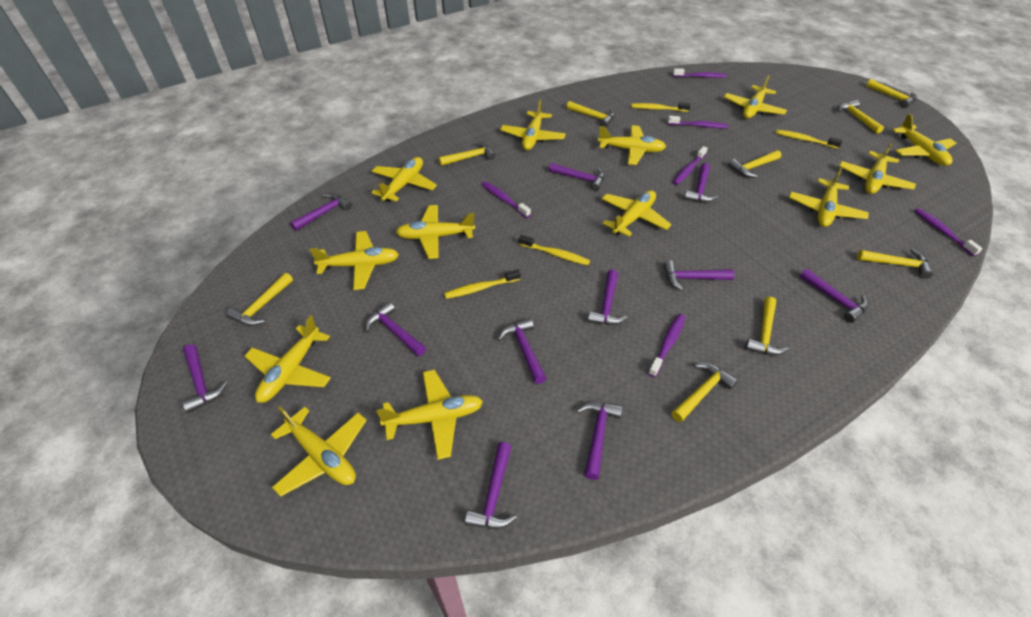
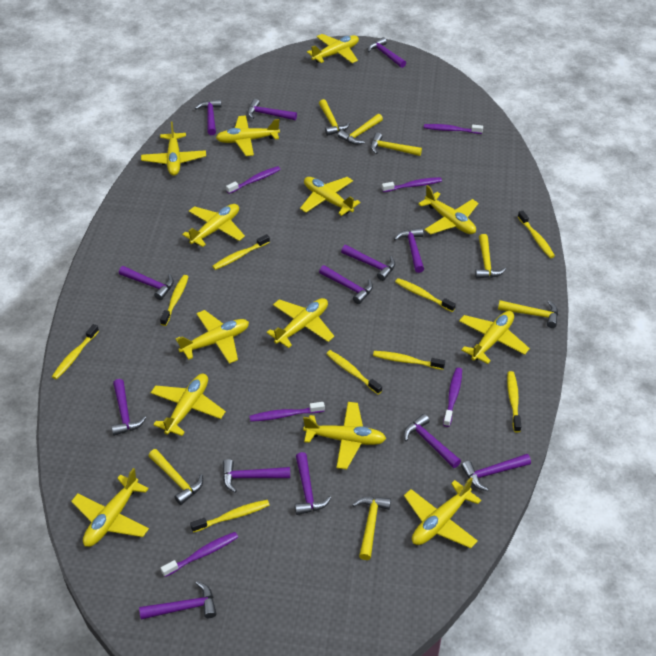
purple hammer: [182,344,228,413] [290,193,352,231] [365,301,426,356] [465,442,517,529] [498,318,547,384] [549,163,605,191] [577,402,622,480] [588,269,628,325] [663,260,734,291] [684,163,718,203] [800,269,868,323] = 11 -> [111,379,146,436] [119,266,174,300] [139,581,217,620] [195,99,221,135] [223,459,290,493] [248,99,297,120] [295,452,331,515] [319,265,373,304] [341,245,395,281] [368,37,406,68] [394,228,424,273] [404,414,461,468] [461,454,531,491] = 13
yellow hammer: [226,273,293,326] [438,142,495,166] [567,101,615,128] [671,363,738,422] [728,150,781,177] [745,297,789,355] [838,100,884,134] [857,249,933,279] [866,79,917,108] = 9 -> [149,449,203,505] [319,99,350,136] [338,114,383,145] [352,497,391,560] [371,133,422,156] [475,234,506,279] [498,300,558,328] = 7
yellow toothbrush: [444,269,521,299] [519,235,590,265] [631,102,691,112] [776,130,842,149] = 4 -> [52,324,99,380] [160,275,188,326] [190,500,270,533] [212,234,270,270] [326,350,382,394] [373,351,445,370] [395,278,456,312] [507,371,521,432] [518,211,555,258] = 9

